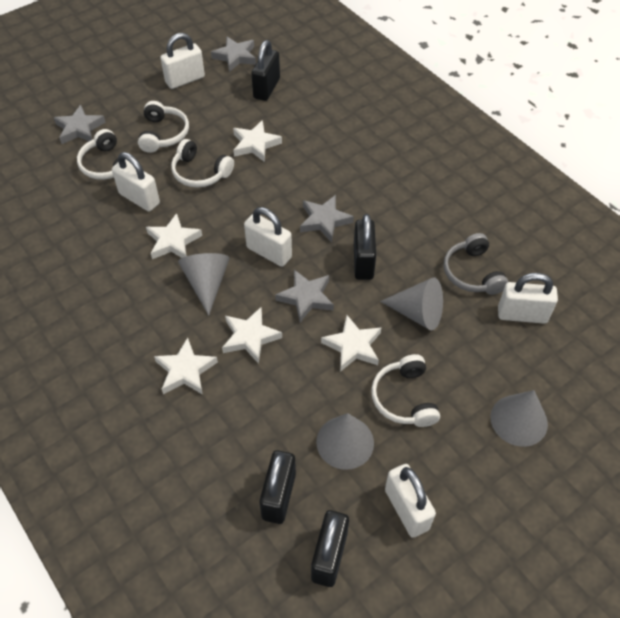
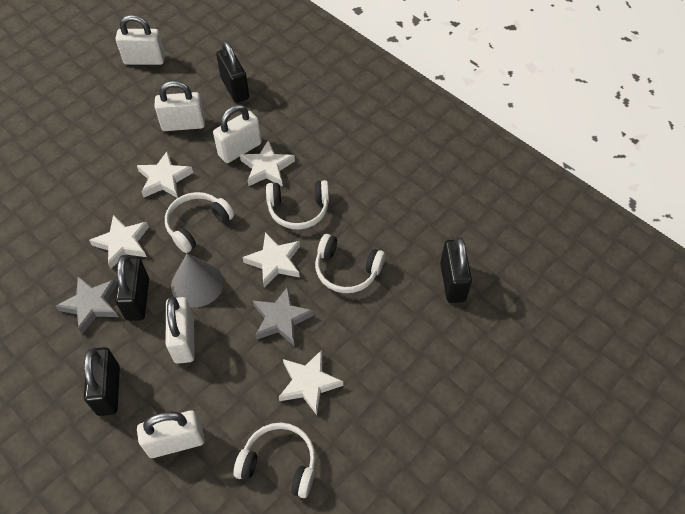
grey cone: [178,253,230,316] [316,413,374,470] [380,277,443,330] [490,390,548,447] = 4 -> [171,253,224,307] = 1
grey headphones: [444,233,508,295] = 1 -> none = 0
grey star: [54,105,106,144] [211,37,256,72] [275,270,334,322] [300,195,354,242] = 4 -> [56,276,118,334] [253,287,314,345] = 2

